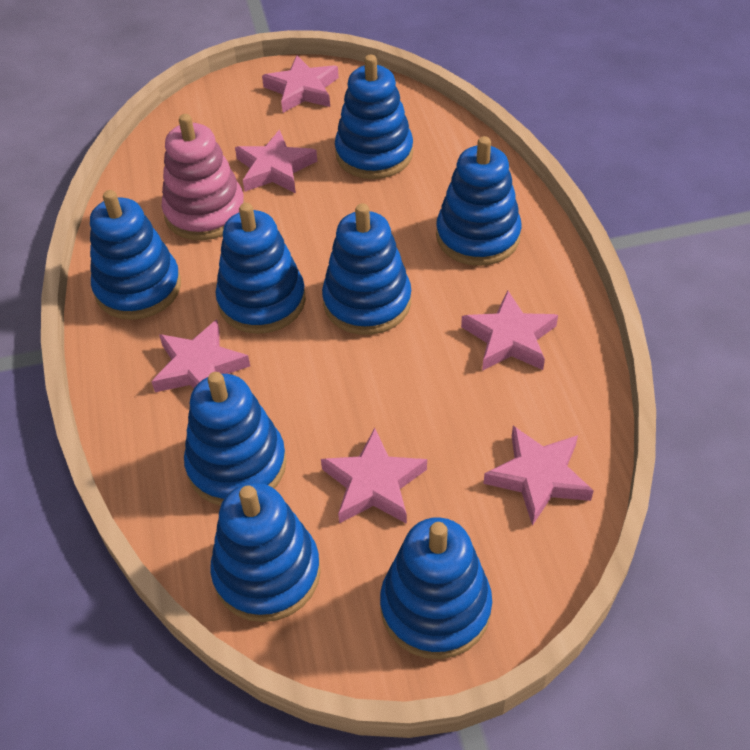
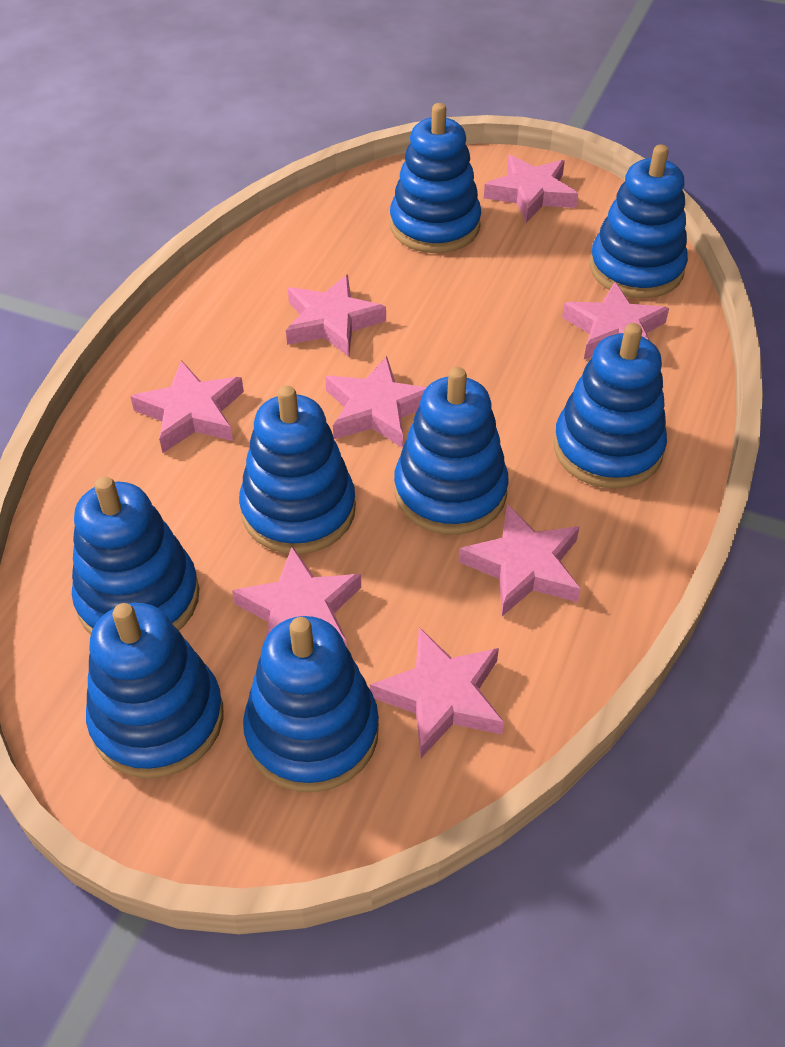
pink stacking toy: [162,114,245,240] = 1 -> none = 0
pink star: [151,319,250,392] [235,130,317,193] [262,55,339,113] [321,428,427,524] [461,290,558,371] [484,426,594,526] = 6 -> [130,360,244,453] [232,546,361,647] [286,274,386,357] [325,356,427,448] [370,627,504,758] [459,504,581,616] [484,155,578,223] [562,282,669,359] = 8

